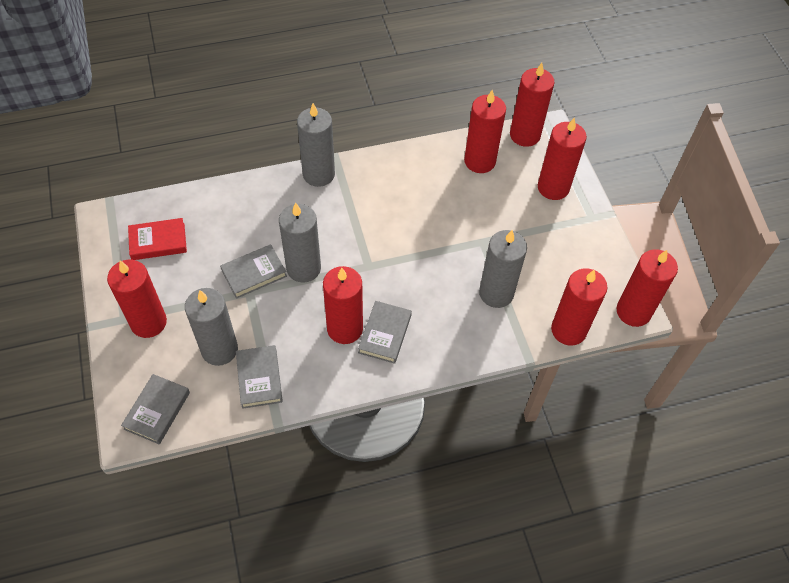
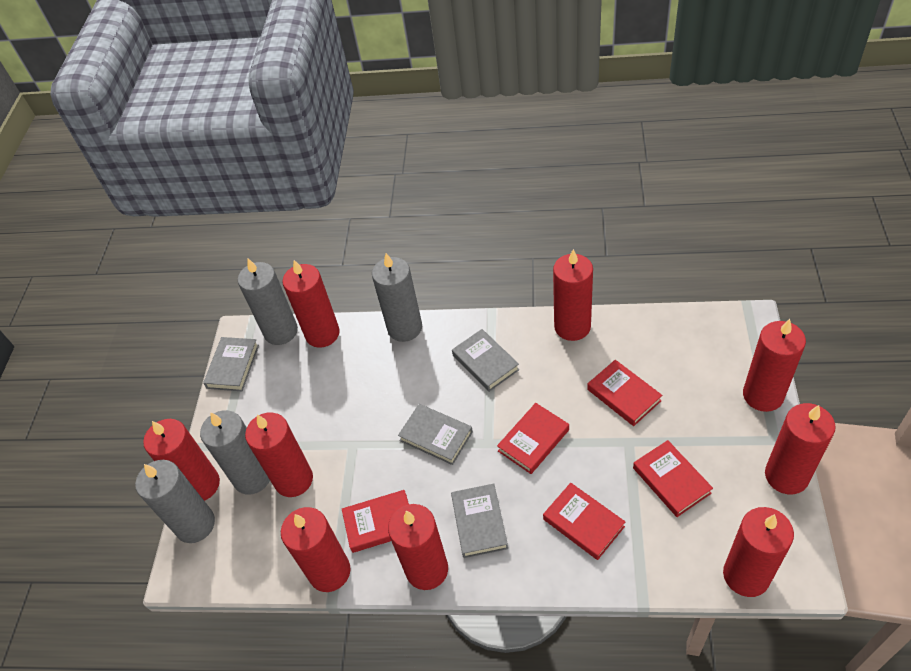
red book: [128,218,187,260] = 1 -> [342,490,409,553] [497,403,569,474] [543,483,625,560] [587,360,662,426] [633,440,713,517] = 5
red candle: [107,260,167,338] [323,266,363,344] [464,90,506,173] [510,63,555,147] [538,118,587,200] [551,268,608,345] [617,249,678,327] = 7 -> [143,419,220,501] [245,412,313,497] [281,507,351,592] [282,260,340,348] [388,504,448,590] [553,249,593,341] [723,507,794,597] [743,319,806,412] [765,403,836,494] = 9

